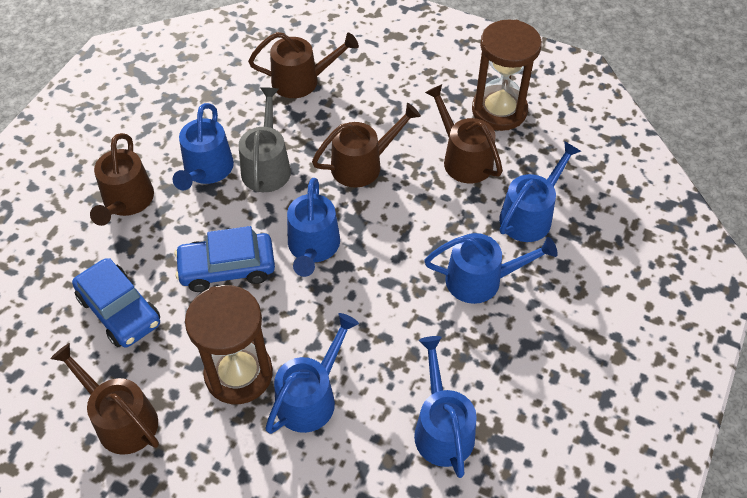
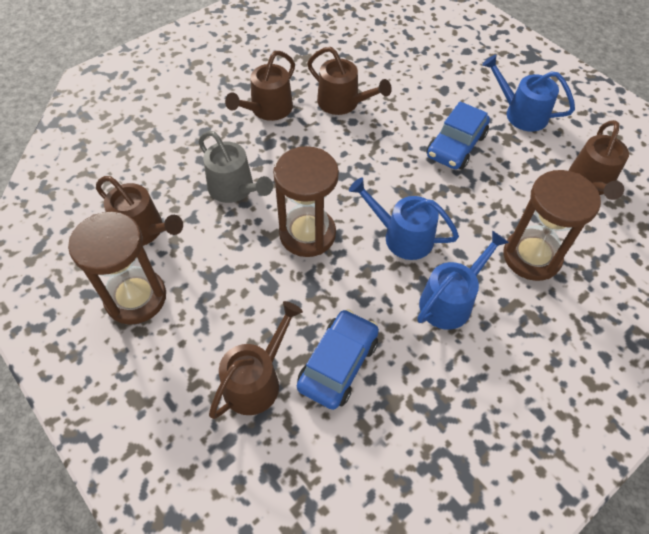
blue watering can: [173,103,234,190] [265,313,359,434] [287,178,340,277] [414,336,477,478] [424,233,558,304] [499,141,581,242] = 6 -> [349,177,459,260] [417,230,509,330] [482,54,575,131] = 3
brown hourglass: [185,285,273,404] [472,19,542,131] = 2 -> [68,212,166,325] [273,146,339,257] [503,170,601,281] = 3

